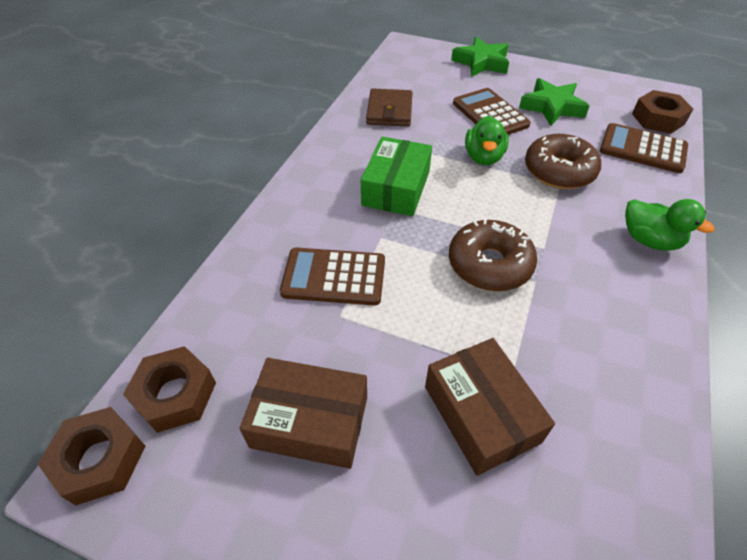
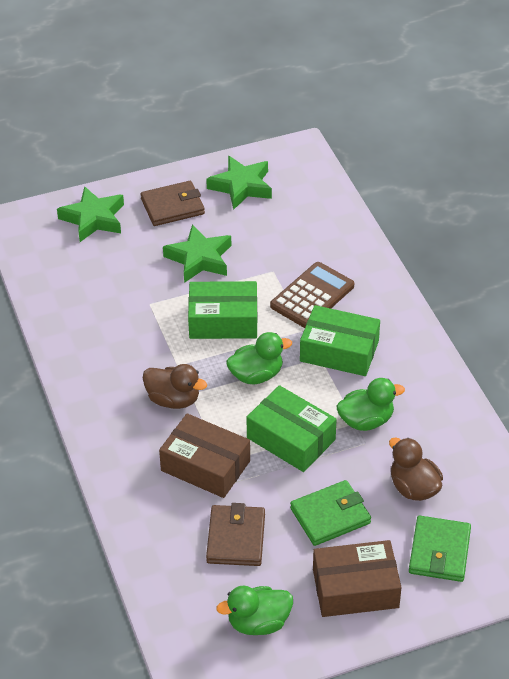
brown calculator: [280,247,385,306] [453,88,531,135] [600,123,688,173] = 3 -> [270,262,354,328] = 1
brown donut: [449,218,537,291] [525,134,601,189] = 2 -> none = 0
brown duck: none = 0 -> [143,364,207,409] [389,437,443,501] = 2
brown nut: [38,407,146,505] [123,346,216,433] [632,90,693,134] = 3 -> none = 0
brown wallet: [366,88,413,126] = 1 -> [141,181,205,226] [206,503,265,566] = 2
green box: [361,137,432,216] = 1 -> [188,281,257,339] [246,385,337,472] [300,305,380,376] = 3
green duck: [465,116,509,165] [625,199,715,251] = 2 -> [216,586,293,635] [226,332,292,384] [337,378,405,431] = 3
green star: [451,37,509,77] [519,78,590,126] = 2 -> [57,186,124,242] [163,225,231,283] [206,156,272,210] = 3
green wallet: none = 0 -> [290,480,371,546] [409,516,471,582] = 2

